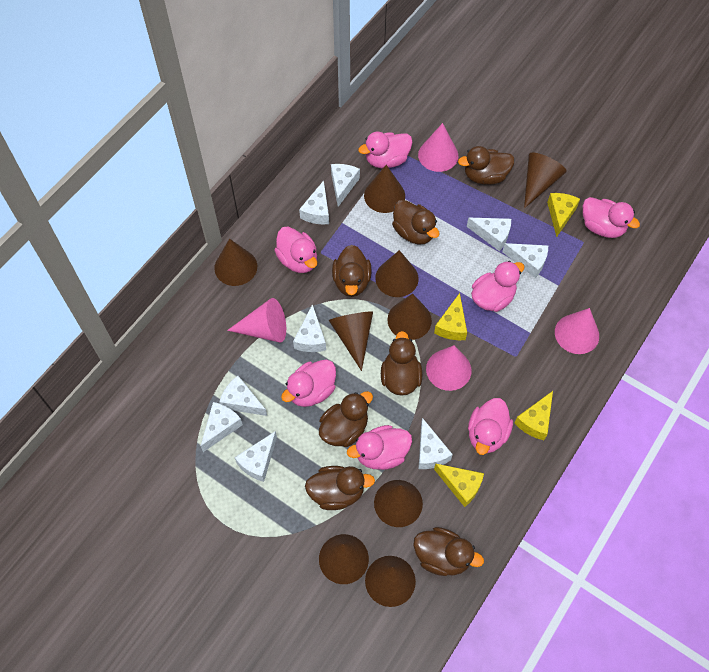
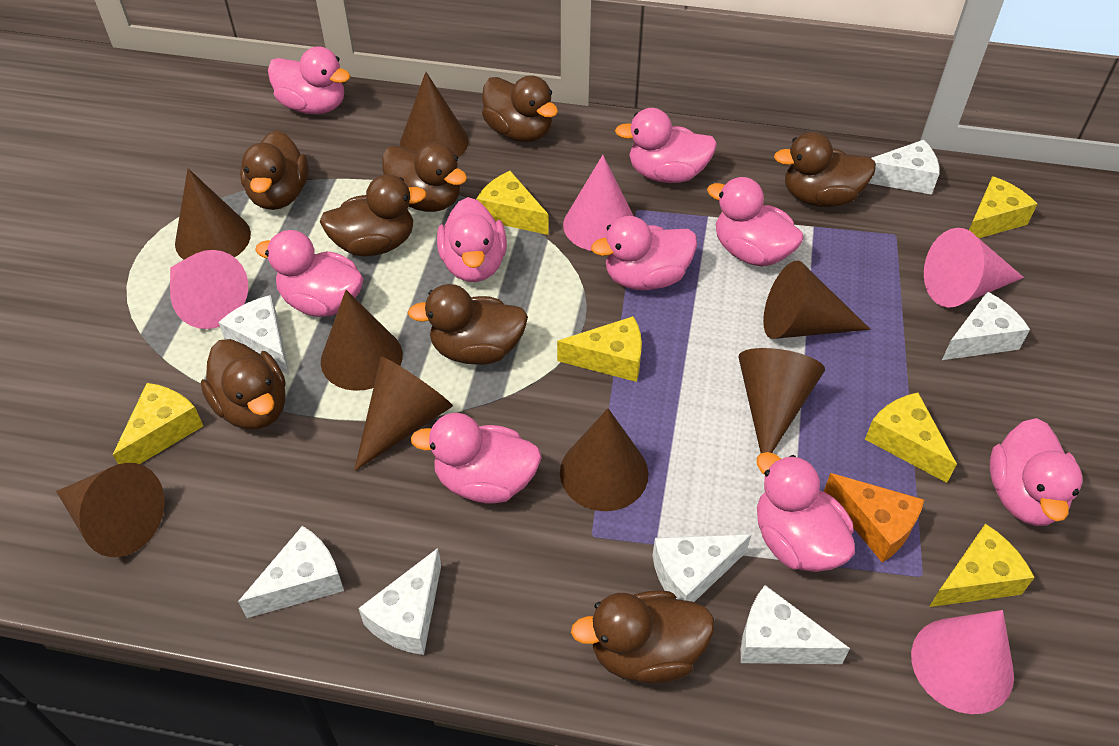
brown cone: [214,239,257,286] [319,534,369,584] [329,311,373,371] [364,165,405,213] [365,556,416,607] [374,480,423,527] [375,250,419,297] [387,294,432,340] [524,153,567,208] = 9 -> [56,463,165,557] [175,168,251,260] [321,290,403,391] [354,357,453,471] [400,72,468,158] [560,408,649,511] [739,348,825,453] [763,261,870,339] = 8
brown duck: [305,466,375,510] [319,391,373,447] [332,245,372,297] [381,331,422,396] [392,200,439,245] [413,527,484,576] [458,146,515,185] = 7 -> [201,339,286,429] [240,130,309,210] [320,174,427,256] [382,142,467,212] [407,284,528,365] [482,75,558,142] [571,591,715,684] [774,132,876,207] = 8
orange cheese: none = 0 -> [824,473,924,562] = 1
pink duck: [274,226,317,273] [281,360,336,407] [347,425,412,470] [358,132,413,169] [468,398,513,455] [471,261,525,312] [583,197,640,238] = 7 -> [255,230,364,317] [268,46,350,114] [411,413,542,504] [437,197,507,282] [591,216,697,290] [615,108,717,183] [707,177,804,266] [757,452,855,572] [990,418,1082,526] = 9
white cheese: [201,402,243,452] [219,376,267,416] [234,431,277,482] [293,304,326,352] [299,180,329,224] [331,164,360,207] [418,418,453,469] [467,218,511,251] [502,243,548,278] = 9 -> [218,295,289,375] [238,526,344,618] [358,548,441,655] [652,535,751,602] [741,585,850,664] [869,140,940,195] [942,292,1030,360] = 7
yellow cheese: [434,293,467,340] [434,463,484,507] [515,391,553,440] [547,193,580,237] = 4 -> [113,383,203,464] [476,171,549,235] [557,316,642,382] [865,392,957,483] [929,523,1035,607] [969,176,1037,238] = 6

